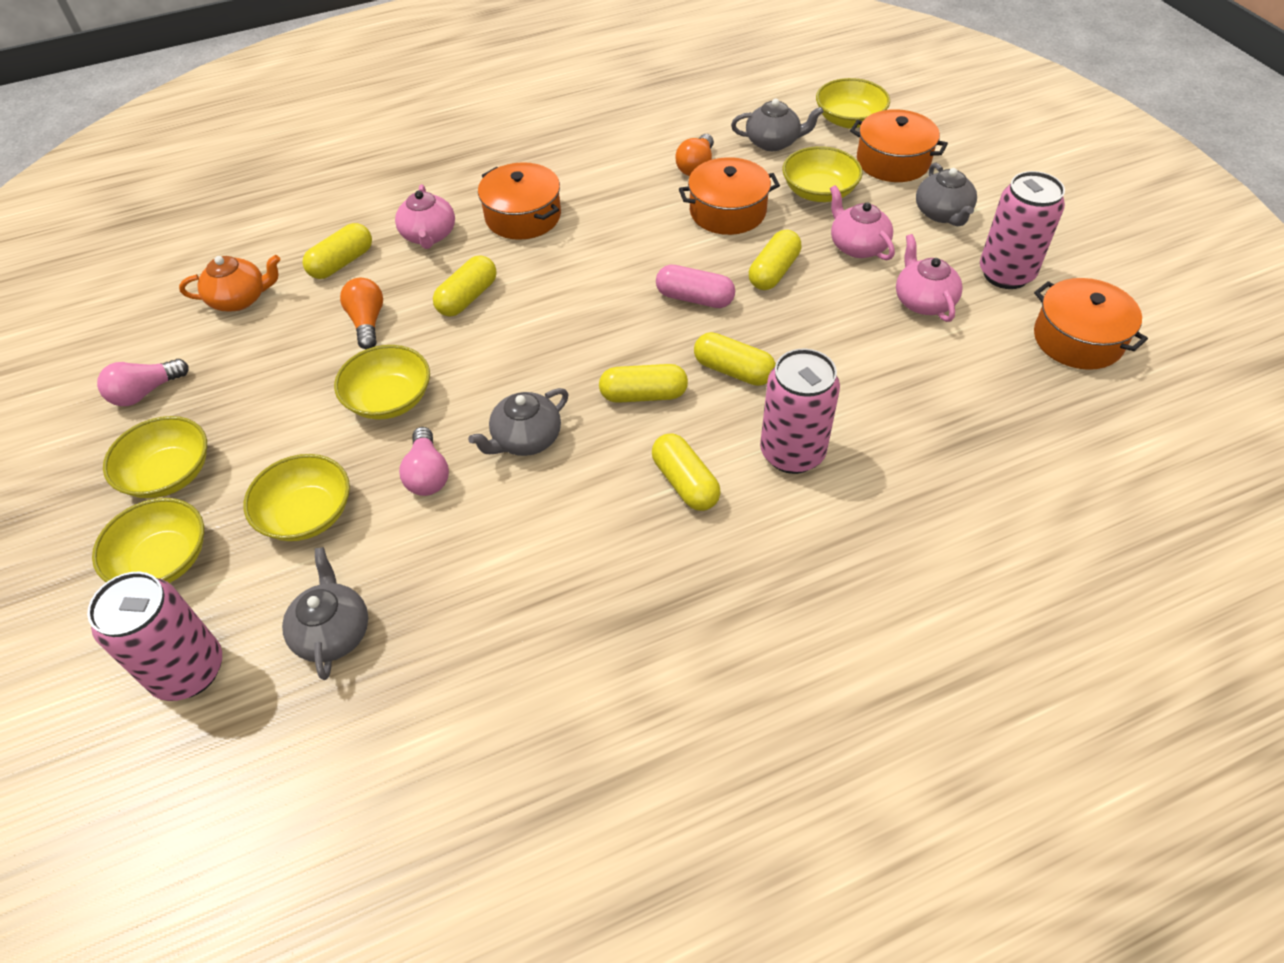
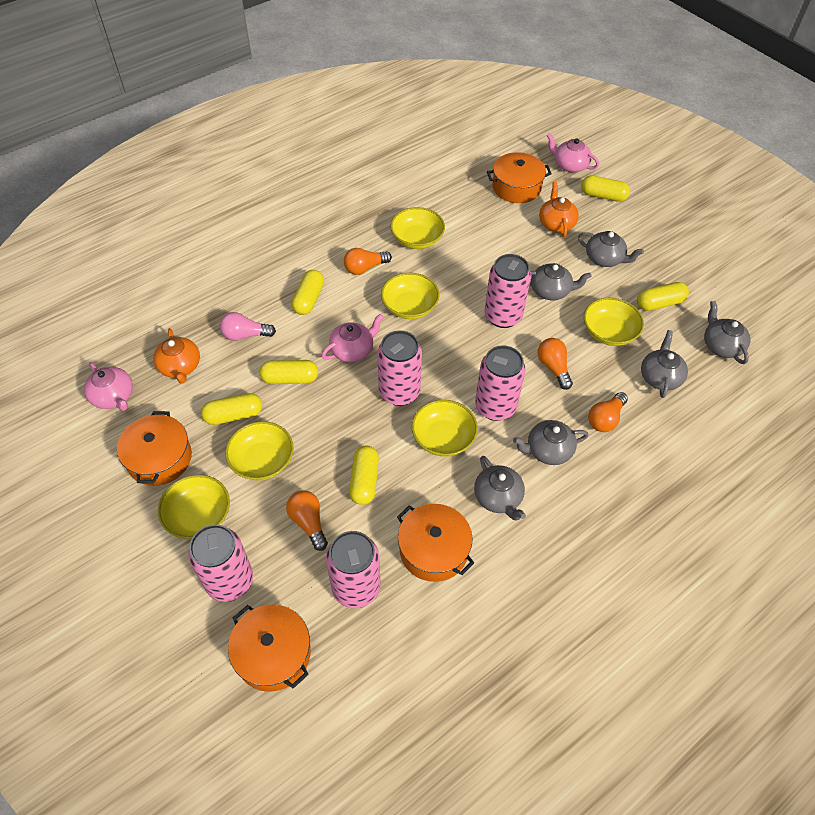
grey teapot: [282,547,368,680] [468,388,568,456] [731,99,824,151] [916,163,977,226] = 4 -> [474,456,526,520] [513,420,589,465] [529,263,592,300] [578,231,644,267] [641,330,688,398] [704,301,750,364] = 6
orange light bulb: [340,278,383,349] [675,134,714,176] = 2 -> [286,490,328,551] [344,248,392,275] [538,338,573,390] [588,392,628,432] = 4
orange teapot: [179,255,280,312] = 1 -> [153,328,200,384] [539,182,579,237] = 2
pink can: [87,572,222,701] [760,349,840,474] [980,171,1065,289] = 3 -> [188,524,253,602] [326,531,381,608] [377,331,422,406] [475,345,526,421] [484,254,531,328] = 5
pink capsule: [656,265,735,308] = 1 -> none = 0
pink light bulb: [97,359,189,406] [399,427,449,496] = 2 -> [220,312,276,341] = 1

